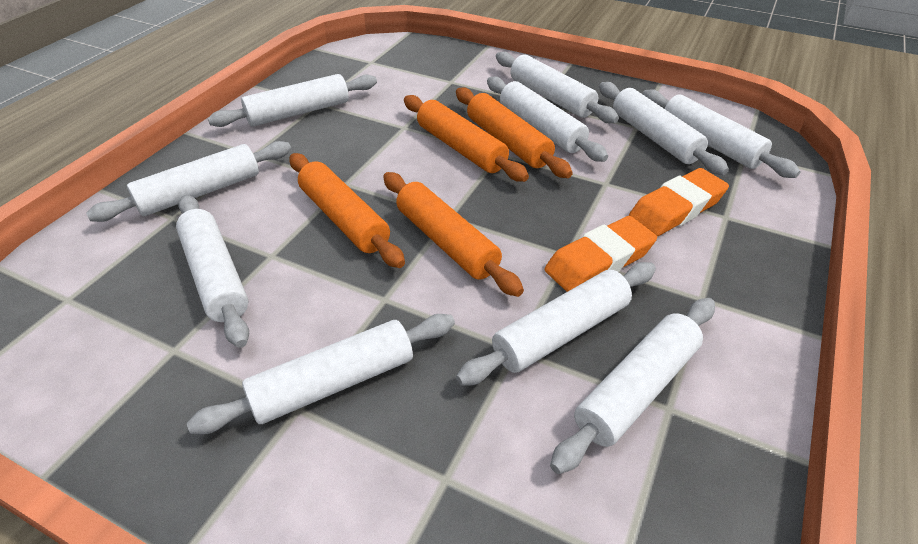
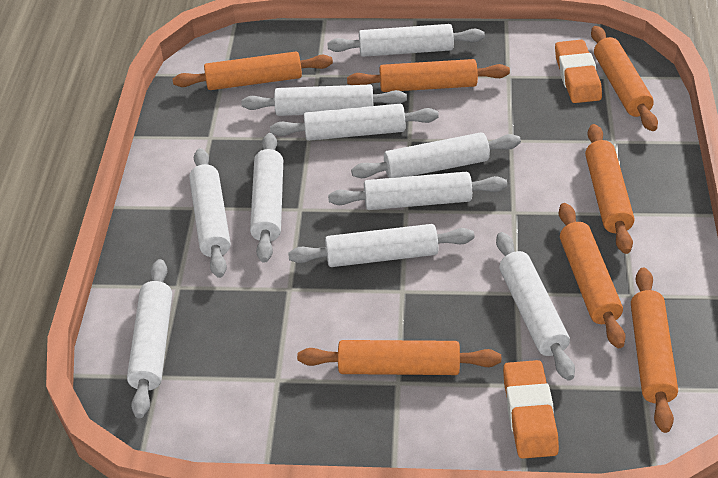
orange rolling pin: [289,153,405,268] [383,172,524,297] [404,95,529,182] [456,88,573,178] = 4 -> [173,52,333,90] [297,340,501,375] [347,59,510,92] [559,203,626,348] [585,124,634,254] [591,26,658,131] [631,267,678,433] = 7

